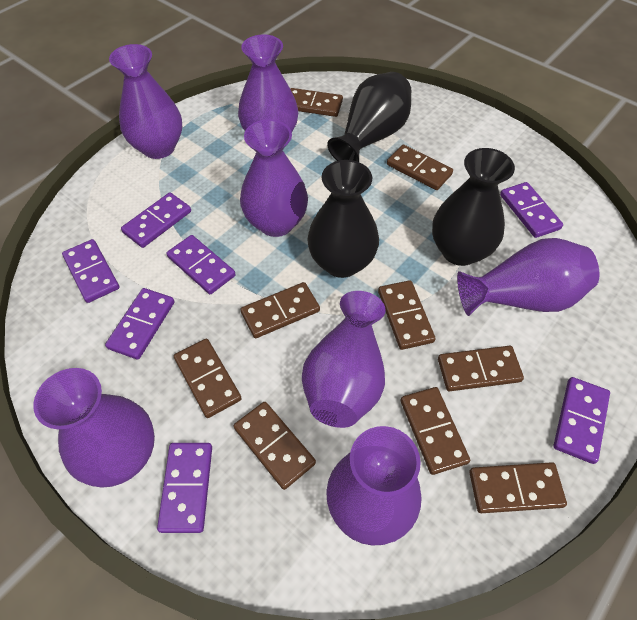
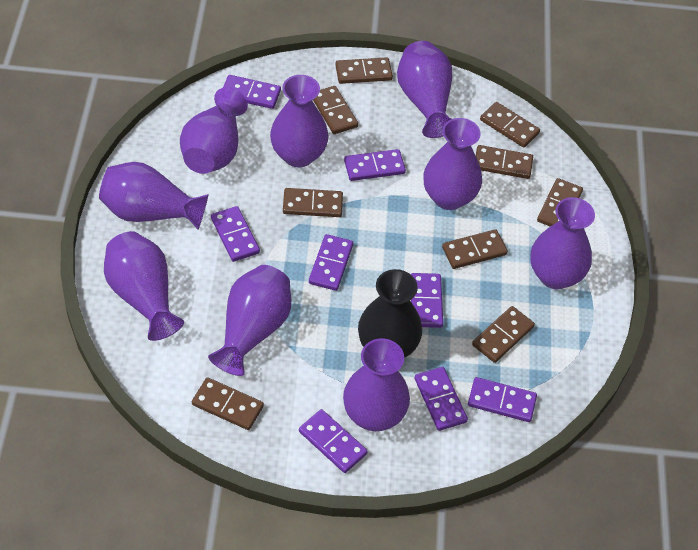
black vase: [307,160,379,278] [327,72,412,162] [432,148,515,266] = 3 -> [358,269,422,358] = 1
purple domino: [62,239,120,303] [105,288,174,360] [121,192,191,248] [157,443,212,533] [166,235,236,294] [500,182,563,238] [553,377,610,464] = 7 -> [211,206,260,262] [223,75,281,109] [299,409,368,473] [309,234,353,291] [344,149,406,181] [411,273,443,328] [415,367,468,431] [468,377,537,422] = 8
purple vase: [33,368,155,488] [109,44,182,159] [238,34,298,132] [240,119,308,237] [302,291,386,428] [326,426,422,546] [457,238,600,316] = 7 -> [99,162,209,229] [104,231,184,341] [180,87,248,174] [208,265,291,376] [270,75,329,168] [343,338,410,431] [397,41,452,138] [423,118,482,210] [530,197,595,289] = 9

